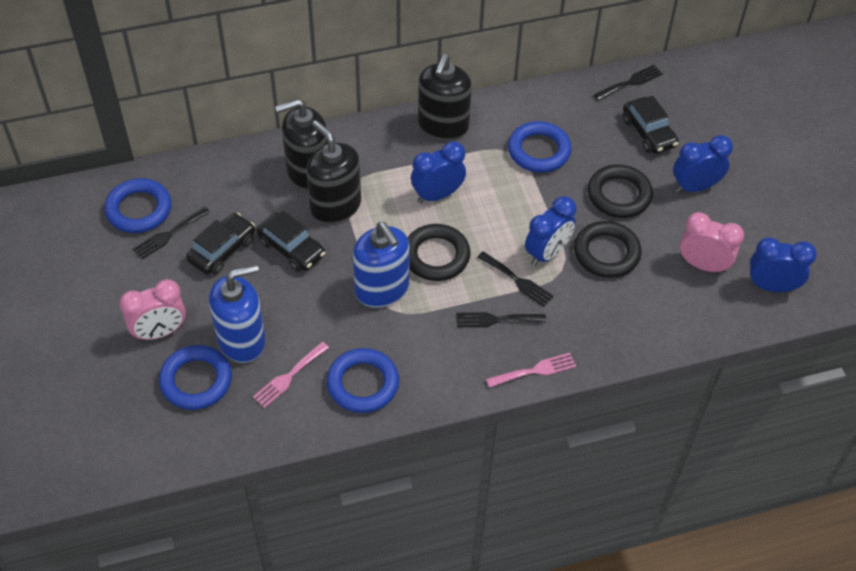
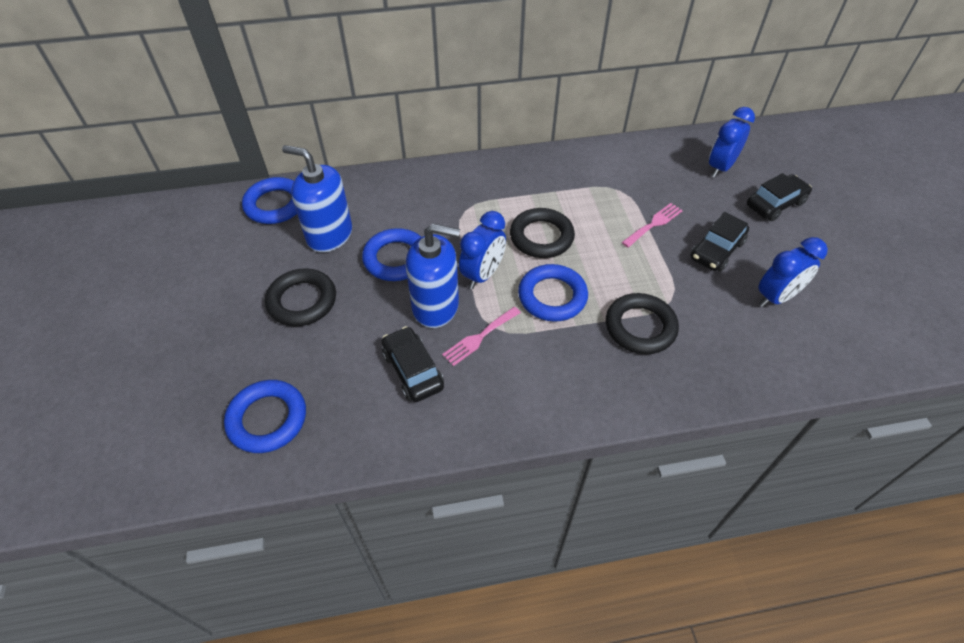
black fork: [133,206,210,259] [456,312,546,327] [477,251,554,307] [594,65,663,100] = 4 -> none = 0
black soap dispenser: [275,99,328,190] [306,120,361,224] [418,54,472,140] = 3 -> none = 0
blue clock: [411,141,466,203] [525,196,576,266] [673,135,733,193] [749,237,817,292] = 4 -> [459,211,506,289] [709,107,755,177] [758,237,828,307] = 3
pink clock: [119,279,186,341] [680,212,744,273] = 2 -> none = 0

